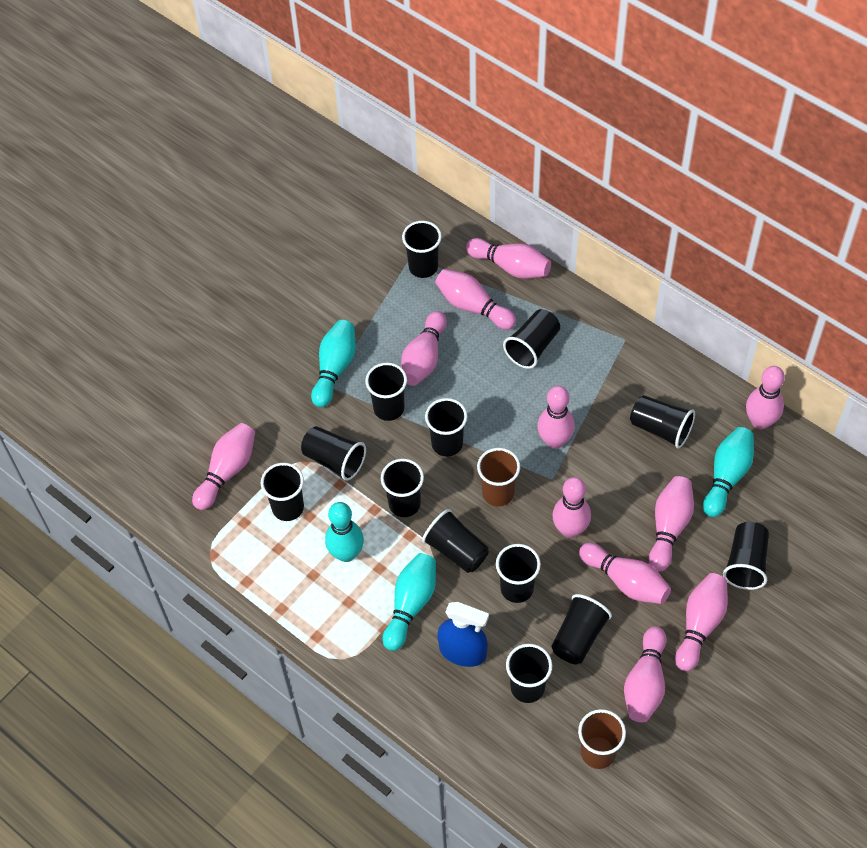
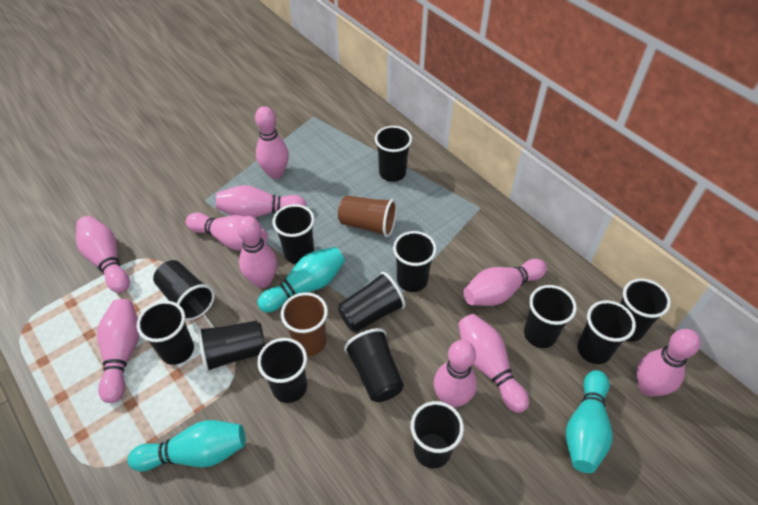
blue spray bottle: [437,602,489,667] = 1 -> none = 0
pink bowling pin: [192,423,255,510] [401,311,447,386] [435,269,516,330] [466,238,551,279] [537,386,575,449] [552,477,591,538] [579,543,671,604] [624,626,667,723] [648,476,694,572] [675,573,728,671] [746,366,785,429] = 11 -> [76,216,130,293] [97,299,140,403] [186,212,268,251] [216,185,306,218] [237,216,277,288] [255,106,289,179] [434,340,477,407] [458,314,529,413] [463,259,547,306] [637,329,701,397] = 10
turquoise bowling pin: [311,320,356,407] [325,502,364,562] [383,553,436,651] [703,427,754,517] = 4 -> [128,420,246,472] [257,247,345,312] [566,370,612,473] = 3

